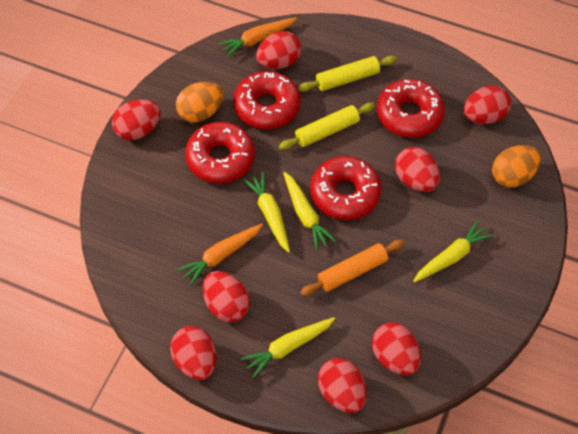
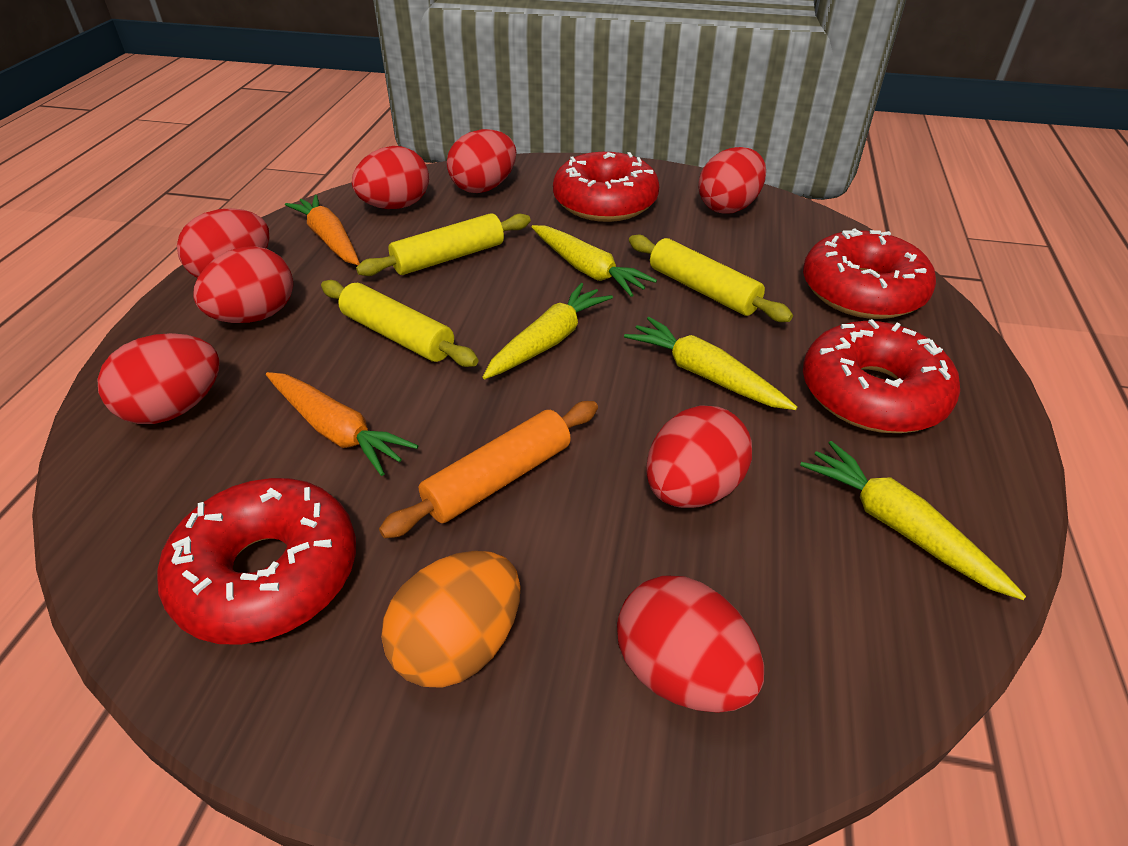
orange egg: [176,82,223,122] [492,145,541,188] = 2 -> [381,551,521,688] = 1
yellow rolling pin: [279,103,375,150] [298,56,397,92] = 2 -> [321,280,479,367] [356,213,531,276] [629,235,793,322] = 3

